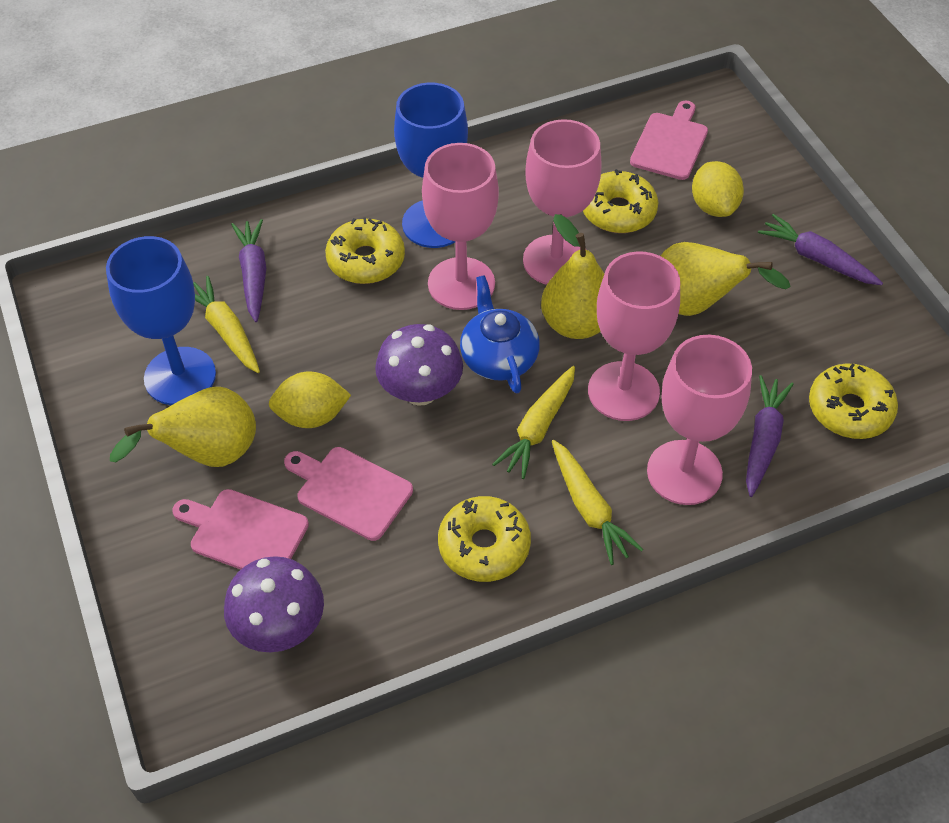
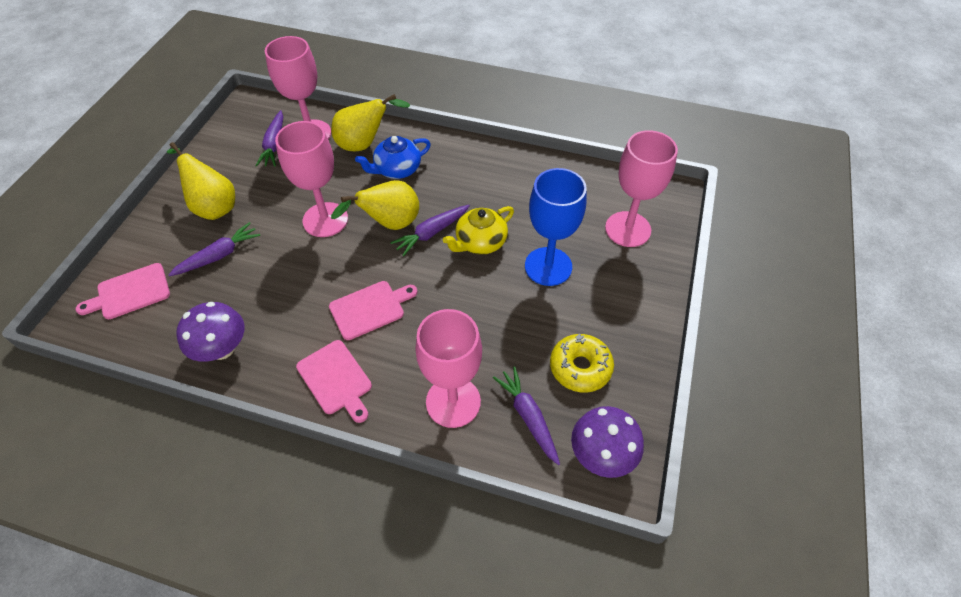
blue goblet: [106,236,216,405] [394,82,468,248] = 2 -> [525,168,587,286] = 1
purple carrot: [231,219,266,322] [746,375,794,497] [758,214,883,285] = 3 -> [168,222,260,277] [255,110,283,167] [390,205,470,256] [493,366,560,465] = 4
yellow carrot: [193,276,260,373] [492,366,575,479] [552,440,643,565] = 3 -> none = 0
yellow donut: [325,217,405,284] [438,496,531,582] [583,169,658,233] [809,363,898,439] = 4 -> [550,334,614,393] = 1
yellow lemon: [269,371,351,428] [692,161,744,217] = 2 -> none = 0
yellow teapot: none = 0 -> [443,206,514,255] = 1

